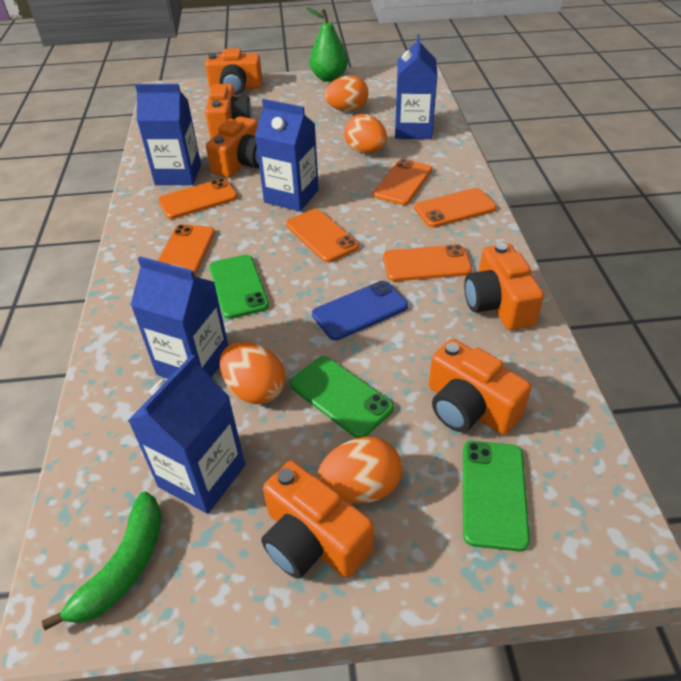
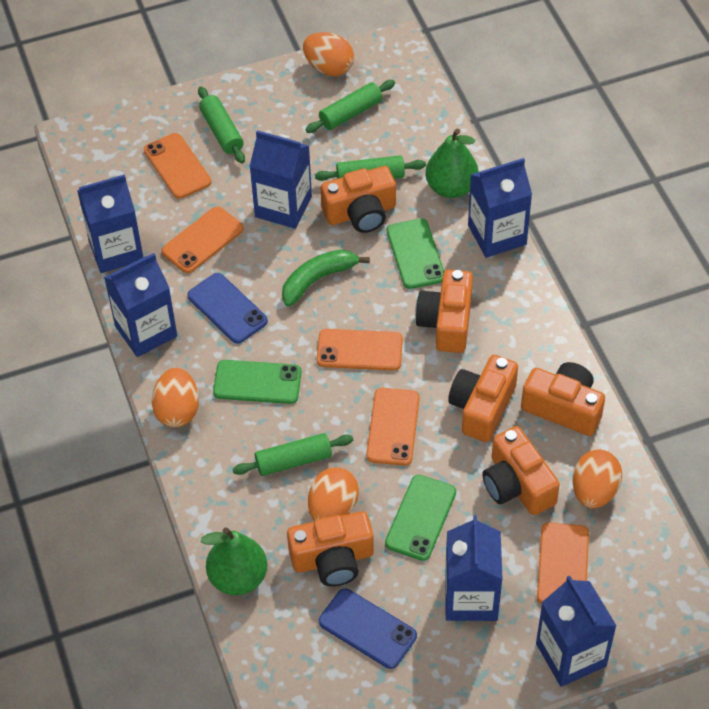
blue carton: [128,355,245,514] [131,256,228,379] [135,84,201,185] [255,99,319,211] [395,35,437,139] = 5 -> [77,174,143,273] [104,253,177,357] [249,130,312,229] [445,515,503,621] [468,158,532,258] [536,576,617,687] = 6
blue phone: [312,281,408,340] = 1 -> [187,273,268,344] [319,588,417,669] = 2
green pear: [306,8,348,82] = 1 -> [201,528,267,595] [426,129,479,198] = 2
green rolling pin: none = 0 -> [198,87,245,163] [233,433,353,476] [305,80,395,133] [315,155,426,181] = 4
orange phone: [158,178,238,219] [158,225,215,276] [286,209,359,263] [373,159,432,205] [383,244,472,281] [414,188,497,228] = 6 -> [144,133,211,199] [161,207,244,273] [317,329,403,371] [366,388,420,466] [537,522,589,605] = 5

